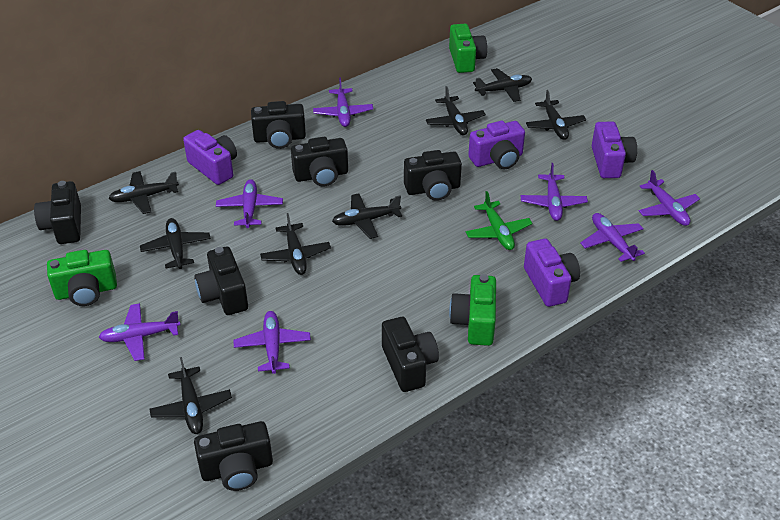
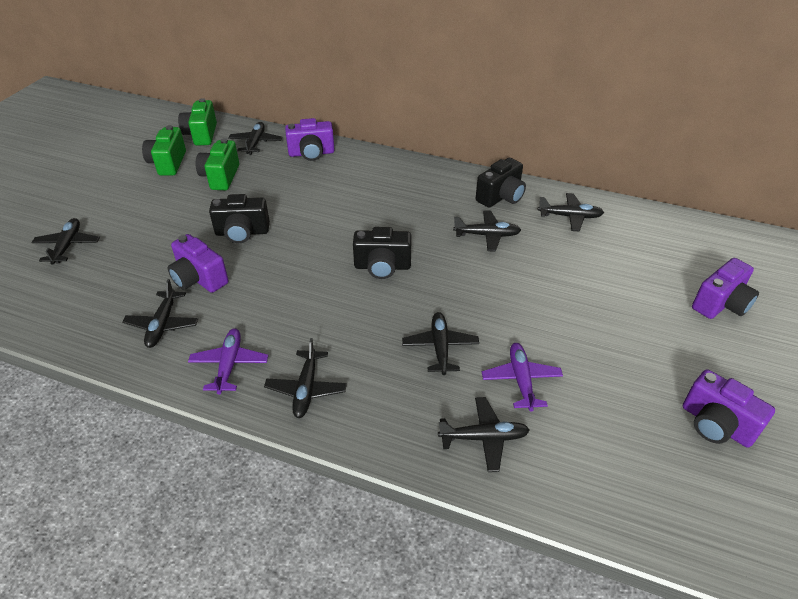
black camera: [34,181,81,244] [194,246,248,315] [194,421,273,491] [251,101,306,149] [291,137,348,186] [382,317,439,392] [404,150,462,201] = 7 -> [209,194,270,243] [353,227,412,279] [476,158,526,208] = 3
green plane: [466,191,532,250] = 1 -> none = 0
purple plane: [99,303,180,361] [216,179,283,228] [234,311,311,374] [313,78,373,127] [521,163,588,221] [580,213,645,262] [639,170,700,226] = 7 -> [188,328,268,394] [482,343,563,411] = 2

